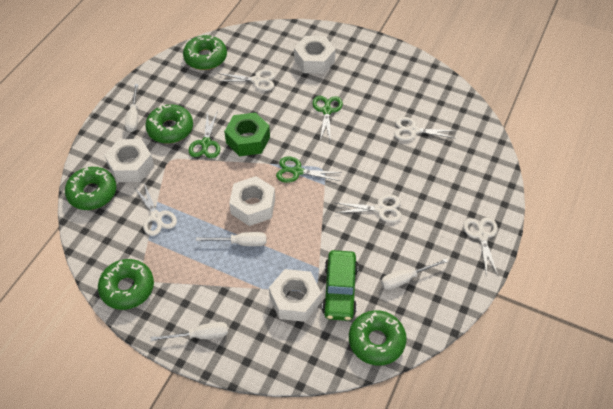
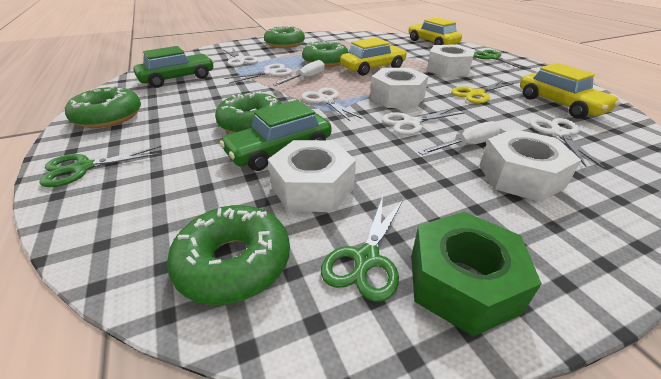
green car: [322,250,358,321] = 1 -> [133,46,214,88] [220,100,331,171] = 2
white screwdriver: [125,84,138,132] [151,322,228,341] [196,232,266,246] [381,259,448,290] = 4 -> [273,60,325,86] [418,121,500,155] = 2
yellow car: none = 0 -> [340,37,407,76] [409,17,462,45] [520,63,620,119] = 3
yellow scissors: none = 0 -> [451,80,514,104] = 1

